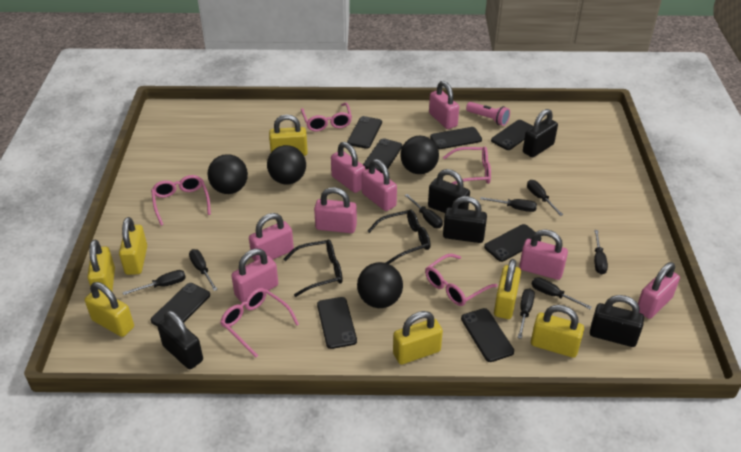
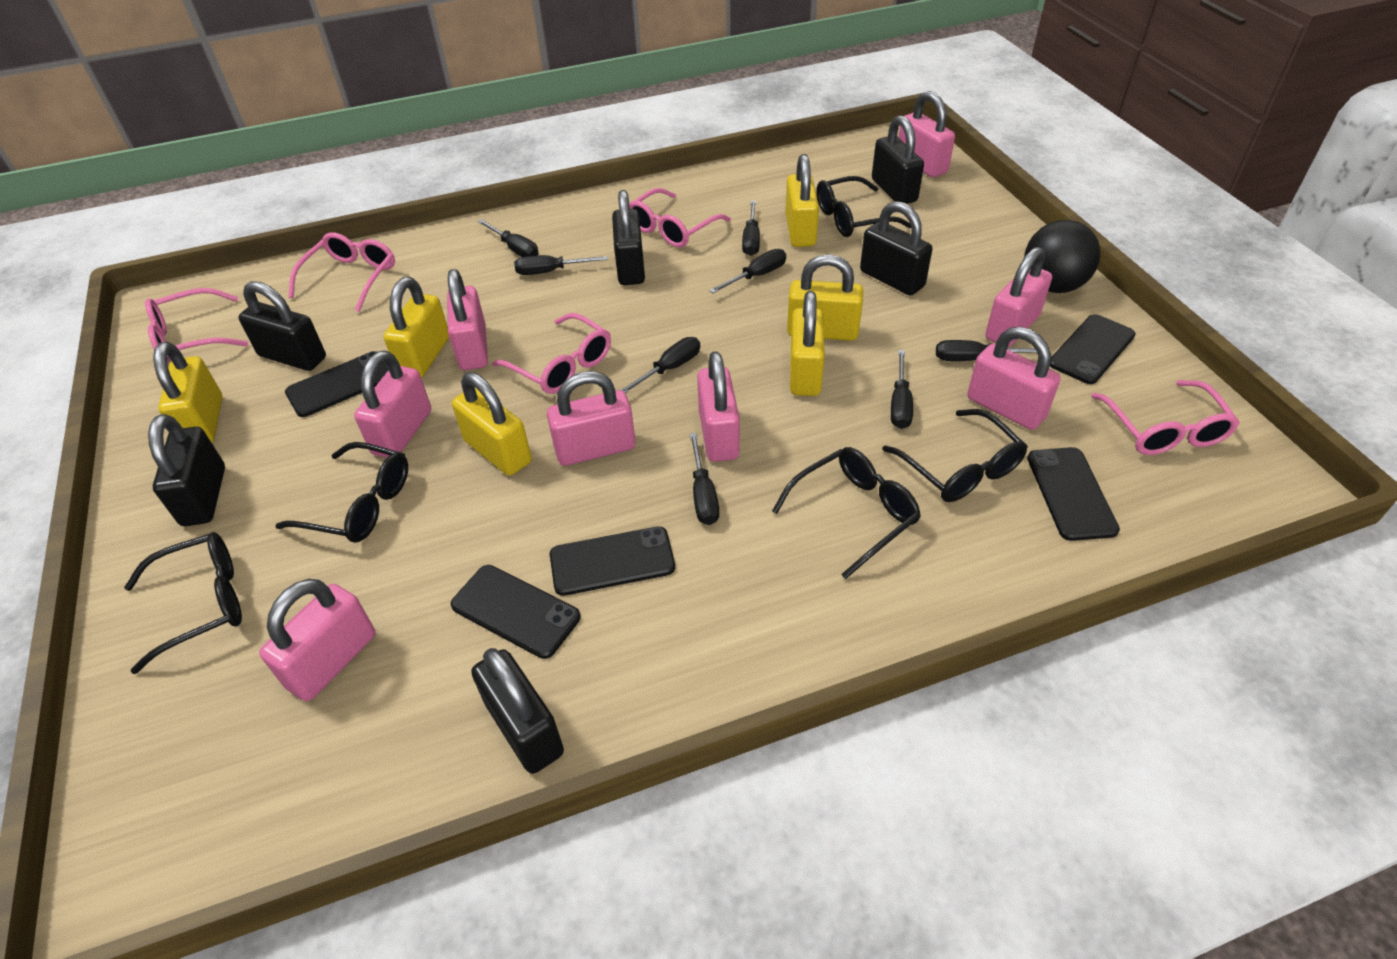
black ball: [208,154,248,194] [267,145,306,184] [357,262,403,308] [400,136,439,174] = 4 -> [1024,220,1101,293] = 1
black glasses: [284,240,343,297] [368,209,431,264] = 2 -> [124,532,242,674] [275,442,408,543] [772,447,921,579] [816,176,911,237] [882,409,1028,502] = 5
black padlock: [157,310,203,369] [428,169,470,213] [443,196,487,243] [523,109,558,158] [590,295,644,347] = 5 -> [148,414,225,526] [238,281,326,371] [471,648,564,774] [612,190,645,285] [860,201,933,295] [872,115,924,204] = 6
black phone: [151,283,210,326] [317,297,357,349] [347,116,382,149] [363,138,402,173] [430,127,482,149] [461,308,514,362] [484,224,541,262] [491,120,533,150] = 8 -> [285,351,389,417] [451,565,581,659] [550,526,675,596] [1027,447,1120,541] [1050,314,1136,384] = 5
pink flashlight: [466,102,510,126] = 1 -> none = 0
yellow padlock: [85,282,134,337] [87,240,115,291] [119,217,147,275] [269,114,308,156] [393,311,443,365] [494,259,521,319] [531,305,584,358] = 7 -> [153,341,222,443] [384,277,449,378] [452,372,532,476] [785,154,819,247] [787,254,863,341] [790,291,825,396] = 6

